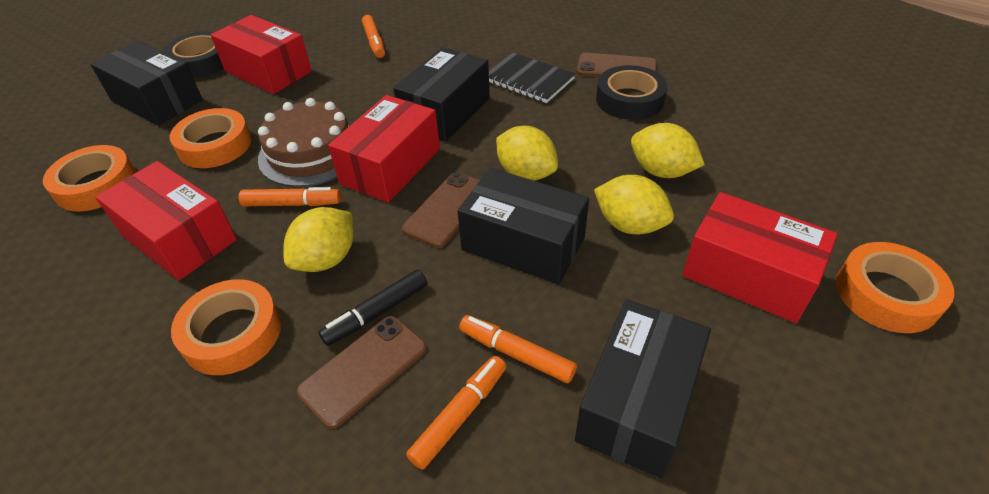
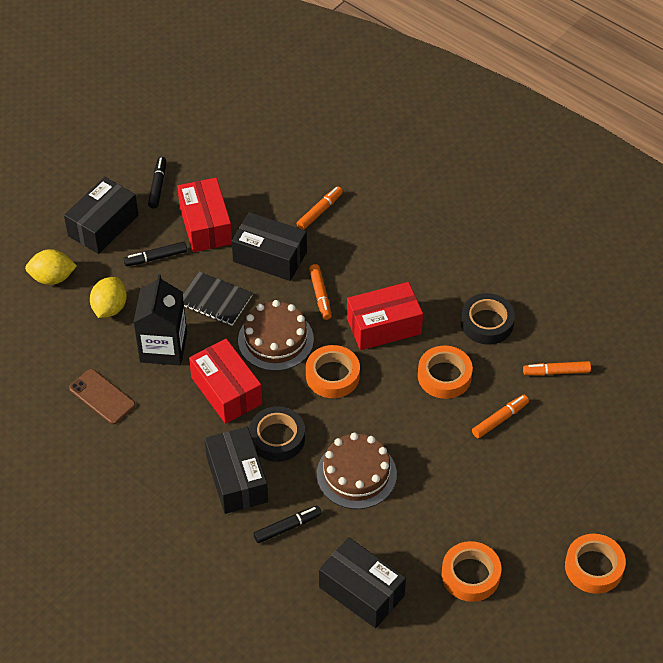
black carton: none = 0 -> [133,274,187,365] = 1
black marker: [318,270,427,346] = 1 -> [124,242,187,266] [148,157,166,208] [253,506,322,543] = 3
brown cake: [258,98,349,187] = 1 -> [238,300,314,371] [317,433,397,509] = 2
brown phone: [297,316,427,429] [402,172,480,248] [577,53,657,77] = 3 -> [69,369,136,424] = 1
red box: [95,161,237,281] [211,15,312,94] [328,95,440,203] [682,192,838,323] = 4 -> [177,178,232,252] [189,339,262,424] [347,282,423,350] = 3
yellow lemon: [283,207,353,272] [496,126,558,181] [594,175,674,234] [631,123,705,178] = 4 -> [25,249,77,285] [90,277,127,318] = 2

